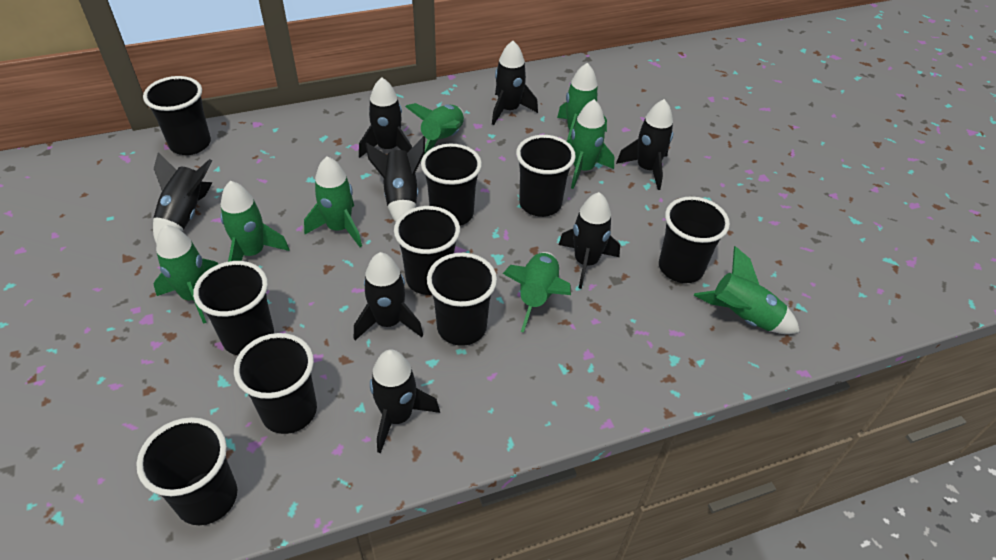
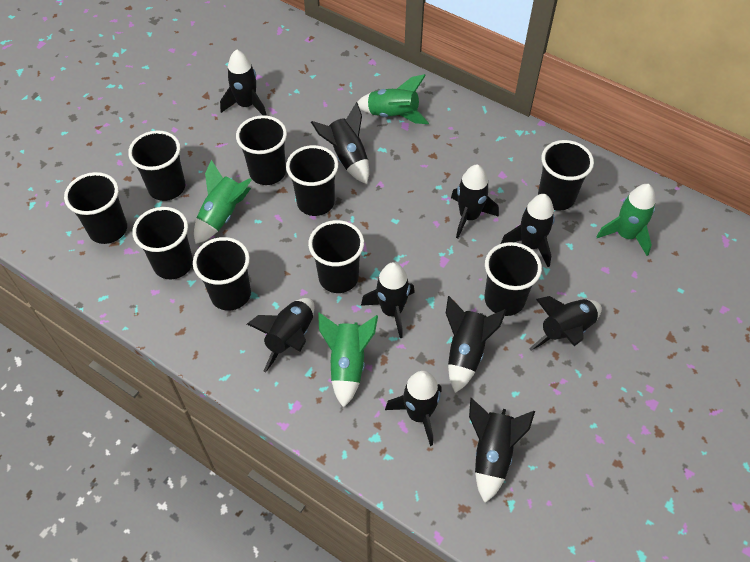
black rocket: [153,152,213,244] [354,252,423,340] [359,77,412,158] [365,136,425,222] [370,349,440,453] [492,41,538,125] [559,192,620,289] [616,99,673,190] = 8 -> [220,49,267,116] [247,298,314,372] [311,102,369,184] [361,262,415,338] [385,371,442,446] [446,296,507,393] [451,164,499,238] [469,398,535,503] [500,194,555,267] [529,296,602,350] = 10
green rocket: [153,225,218,324] [220,181,289,262] [304,156,362,247] [405,103,464,153] [503,252,571,333] [557,63,607,140] [567,99,614,189] [694,246,800,334] = 8 -> [194,160,252,244] [318,313,378,408] [357,74,429,124] [596,184,656,256] = 4

